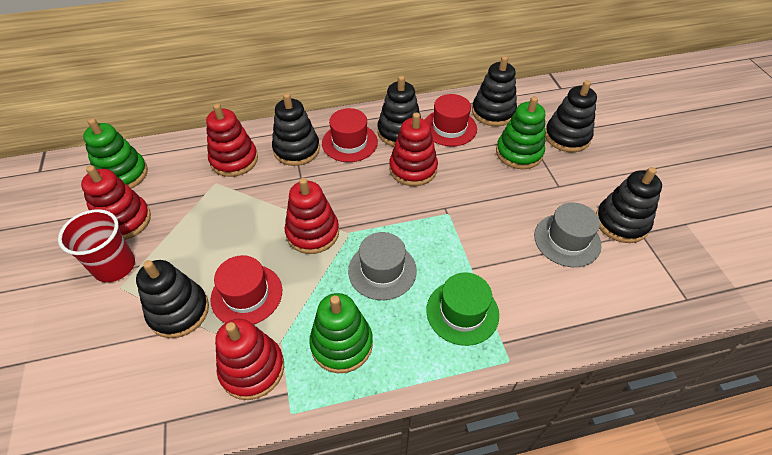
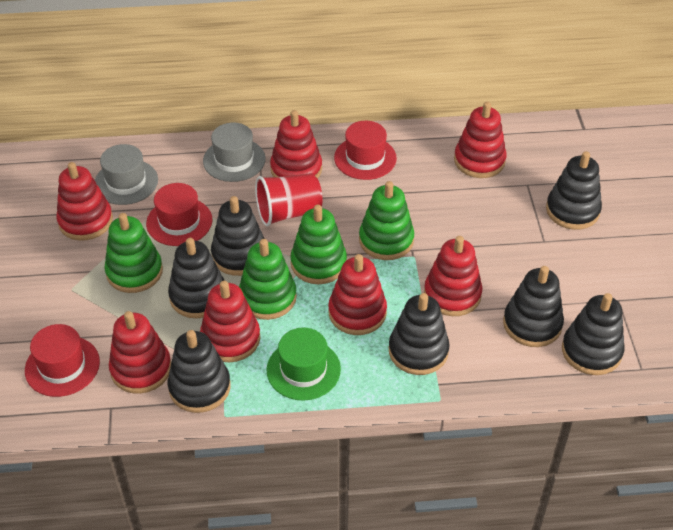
black stacking toy: [136,260,209,338] [272,93,320,166] [377,76,421,147] [472,56,517,126] [545,80,597,152] [596,167,662,243] = 6 -> [168,238,225,318] [168,330,231,413] [211,196,265,276] [389,293,450,375] [503,266,564,347] [546,151,602,230] [562,293,625,375] = 7
green stacking toy: [83,118,148,189] [309,293,373,373] [496,96,545,169] = 3 -> [104,213,163,293] [239,239,297,320] [290,205,347,284] [359,181,414,260] = 4
red stacking toy: [81,165,151,240] [206,103,258,177] [215,319,284,400] [285,178,339,254] [389,113,438,186] = 5 -> [56,162,113,241] [109,311,171,394] [200,281,260,362] [270,110,322,179] [328,254,387,335] [424,236,482,316] [454,102,506,178] = 7

